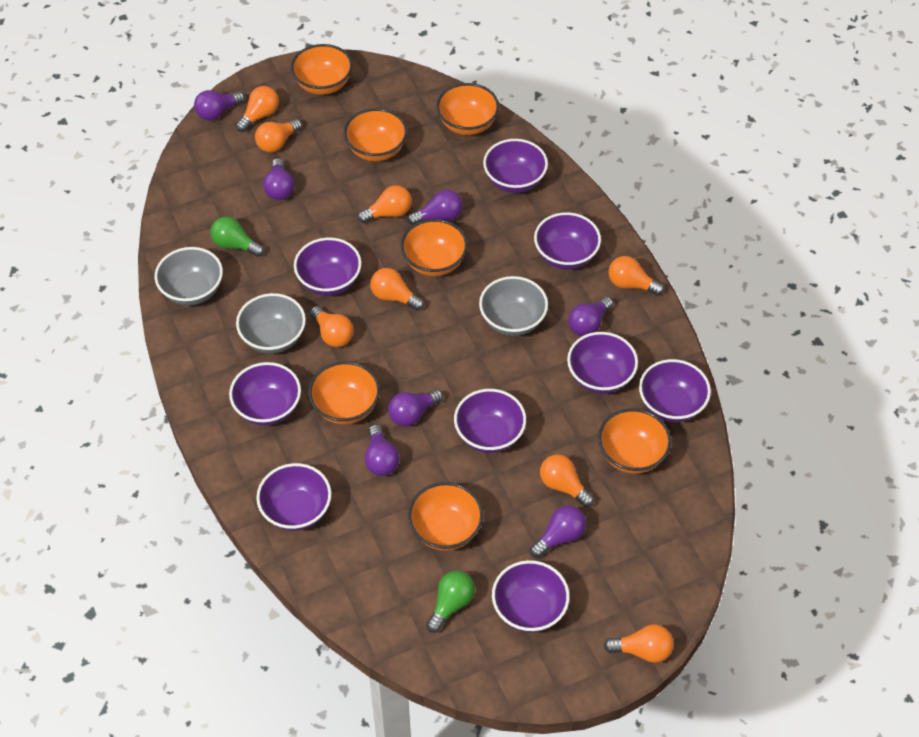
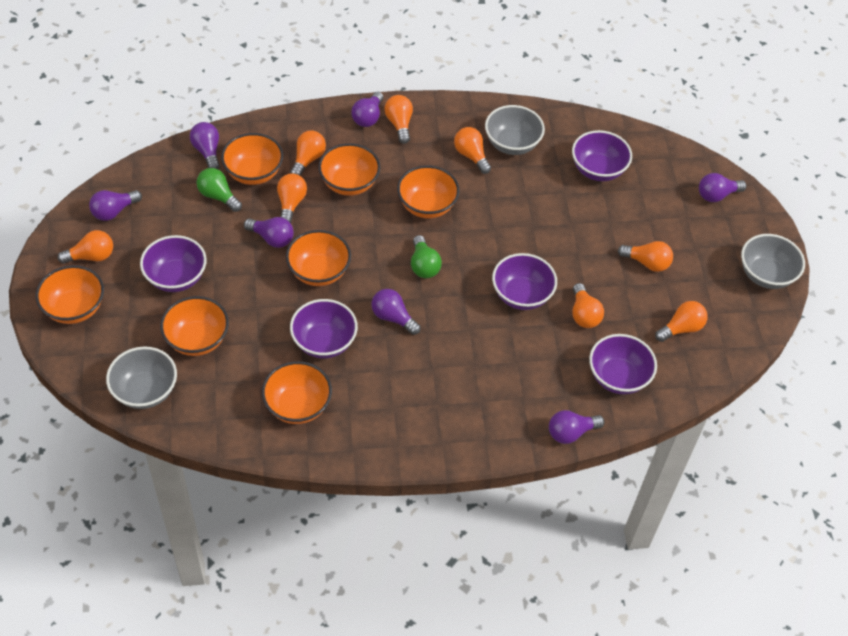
purple bowl: [229,362,301,426] [256,463,331,531] [294,238,362,296] [454,389,526,453] [483,139,548,193] [492,560,570,633] [534,212,601,270] [567,332,638,394] [639,359,711,422] = 9 -> [140,235,207,292] [290,299,358,359] [492,253,557,310] [572,130,632,181] [589,334,657,394] = 5

